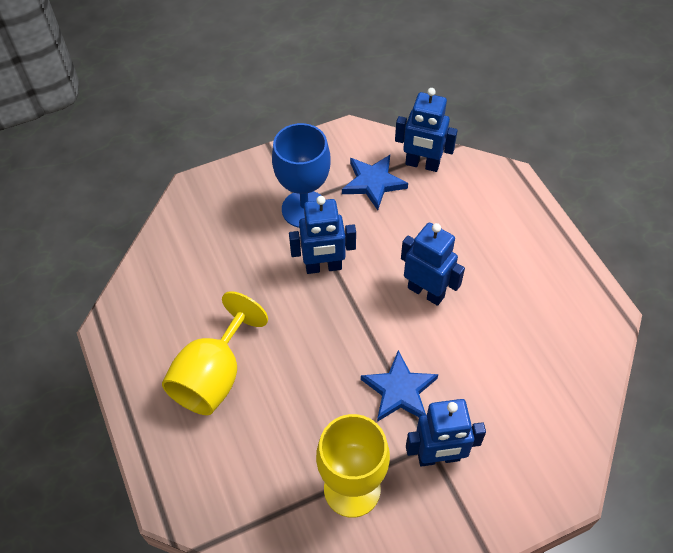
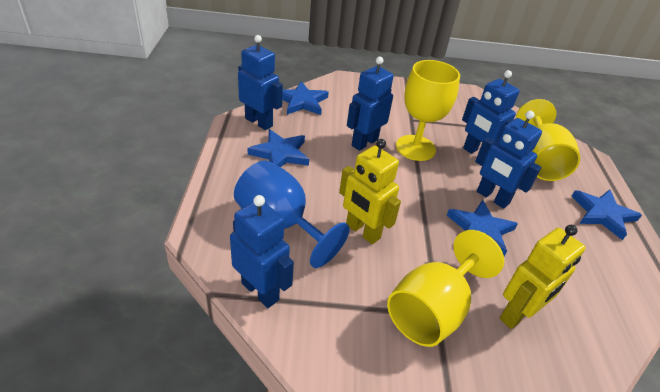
blue robot: [289,196,356,274] [395,88,458,172] [401,223,465,306] [406,399,486,467] = 4 -> [230,195,294,308] [238,35,283,130] [347,57,394,151] [462,70,520,154] [475,111,542,209] = 5
blue star: [342,155,408,210] [361,350,438,422] = 2 -> [247,129,309,167] [282,81,329,115] [447,200,518,256] [571,189,642,240] = 4
yellow goblet: [162,291,268,415] [316,414,390,518] = 2 -> [387,230,504,347] [396,60,460,161] [516,99,580,181] = 3
yellow robot: none = 0 -> [339,139,401,244] [499,225,586,329] = 2

